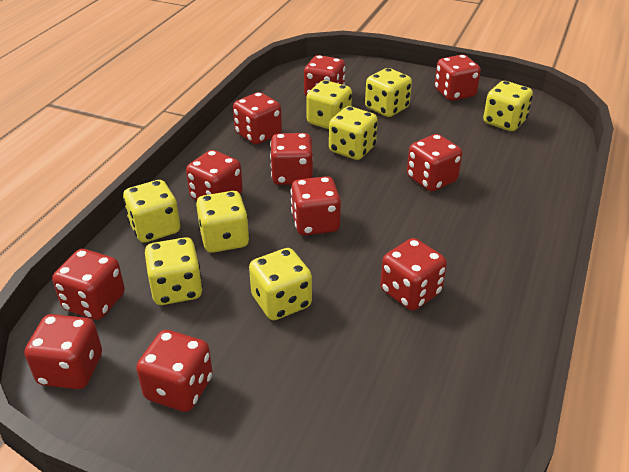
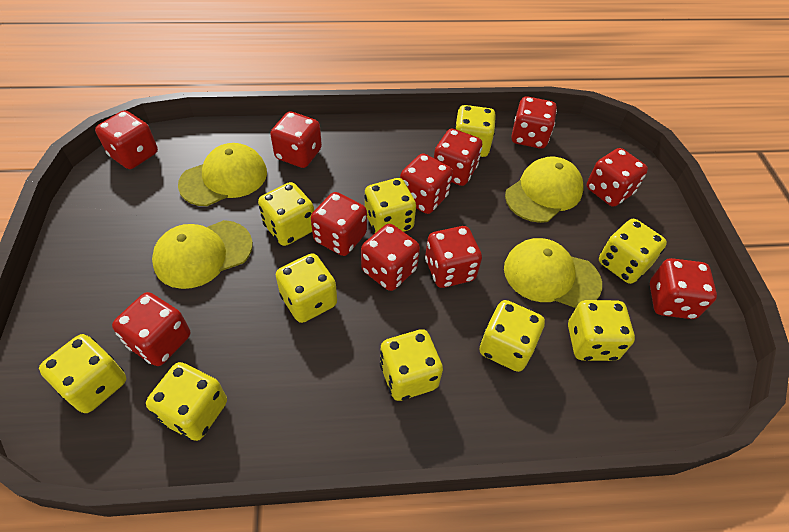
yellow cap: none = 0 -> [152,220,253,289] [178,143,267,206] [504,238,602,308] [505,156,584,223] = 4
yellow dice: [123,180,180,243] [145,237,203,305] [196,191,250,253] [249,248,312,320] [306,80,352,129] [329,106,378,160] [365,68,412,117] [483,81,533,131] = 8 -> [39,334,126,413] [146,362,227,441] [258,182,314,246] [276,253,337,323] [364,178,416,233] [380,329,443,401] [454,105,496,157] [479,300,545,372] [568,300,635,361] [599,219,667,284] = 10

